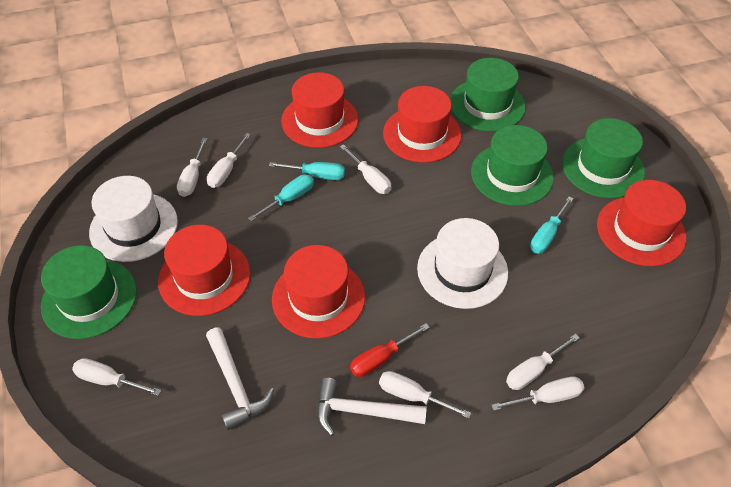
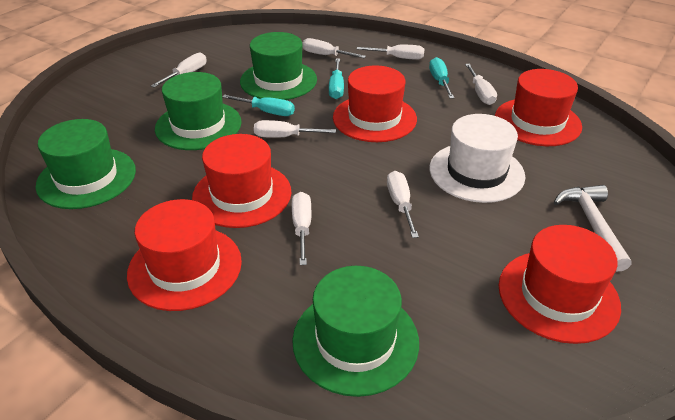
red screwdriver: [350,323,430,377] = 1 -> none = 0
white hammer: [206,328,274,430] [317,378,427,436] = 2 -> [554,185,632,271] = 1
white hat: [89,176,178,262] [417,218,508,309] = 2 -> [430,114,525,203] = 1

